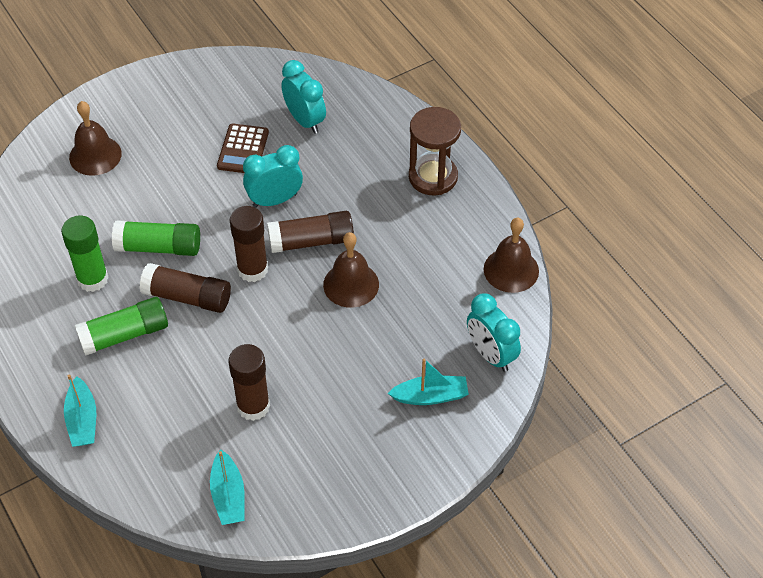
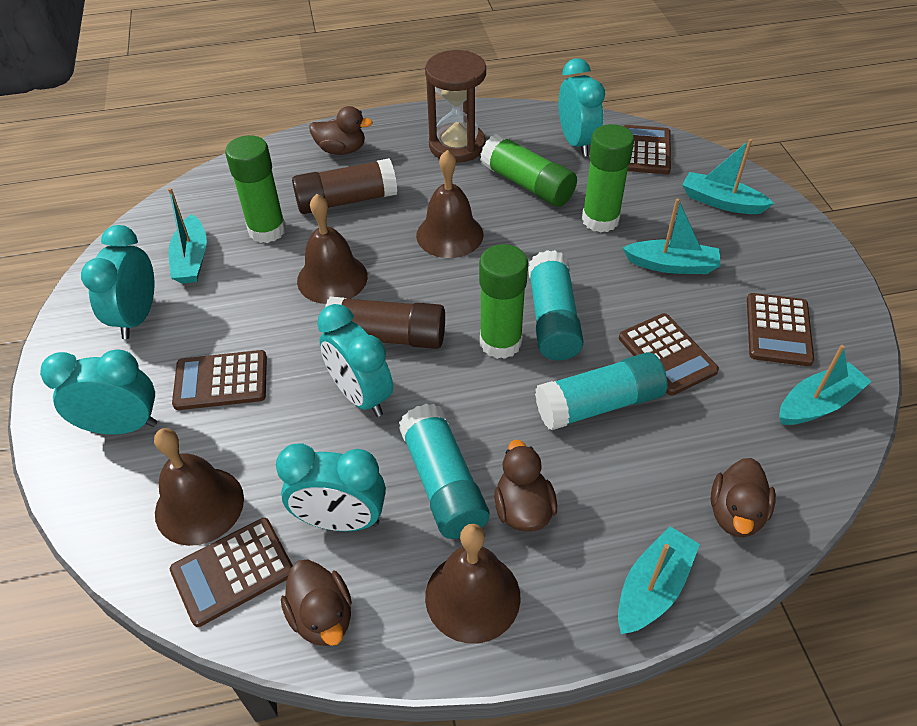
brown bell: [69,101,122,176] [323,232,379,308] [484,218,539,293] = 3 -> [154,428,244,546] [297,194,368,304] [416,150,483,258] [425,524,521,643] = 4
brown calculator: [217,124,269,173] = 1 -> [170,518,293,627] [172,350,267,410] [619,313,719,396] [623,125,671,174] [747,293,814,366] = 5
brown duck: none = 0 -> [281,560,352,646] [309,106,373,155] [494,439,557,531] [710,458,776,537] = 4
brown glue stick: [139,263,231,313] [229,344,270,421] [230,206,268,282] [267,211,354,253] = 4 -> [292,158,397,214] [325,297,445,349] = 2
green glue stick: [61,216,109,292] [74,297,168,356] [112,220,200,256] = 3 -> [225,135,286,243] [479,244,528,359] [480,133,577,207] [582,124,634,233] = 4
turquoise boat: [64,375,96,447] [210,449,245,525] [388,359,469,405] = 3 -> [168,188,207,283] [618,526,700,634] [623,198,720,274] [682,139,774,214] [779,345,872,425] = 5
turquoise clock: [243,145,303,208] [281,60,326,134] [467,293,521,372] = 3 -> [40,349,157,435] [81,225,154,339] [276,443,386,531] [317,304,393,417] [559,58,605,157] = 5
turquoise glue stick: none = 0 -> [399,404,489,539] [528,250,584,361] [535,352,668,430] = 3

